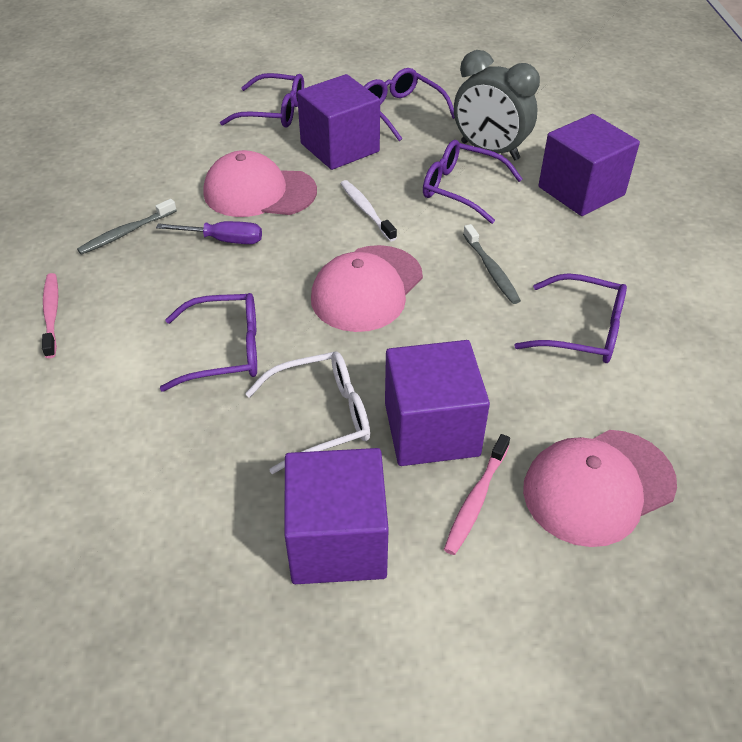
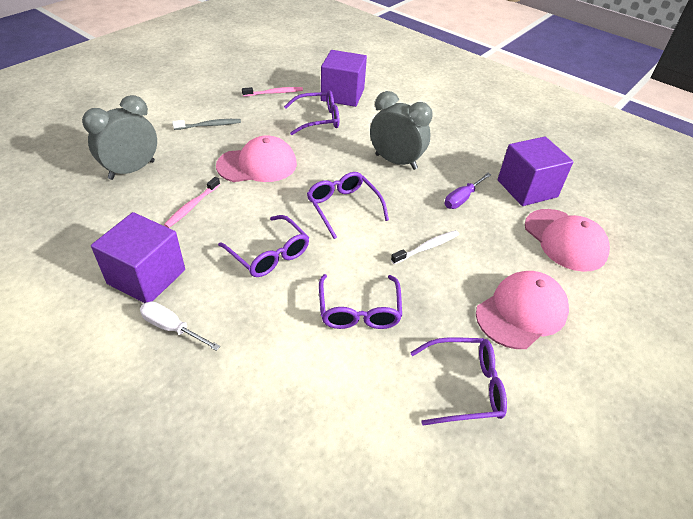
grey clock: [454,50,540,161] = 1 -> [82,95,157,180] [370,91,433,170] = 2
grey toothbrush: [77,199,177,255] [463,224,521,304] = 2 -> [172,119,241,130] = 1
purple cube: [284,448,389,584] [297,74,380,170] [385,340,490,466] [538,114,640,216] = 4 -> [91,212,185,303] [321,50,367,107] [498,136,573,206] = 3
white glasses: [245,351,370,474] = 1 -> none = 0
white screwdriver: none = 0 -> [140,301,220,351] = 1

